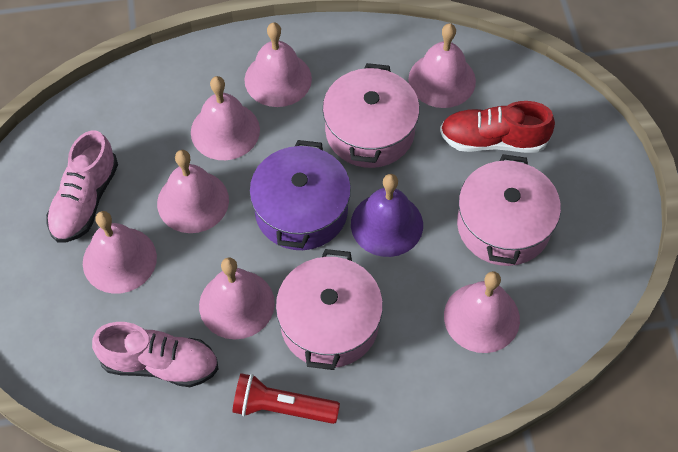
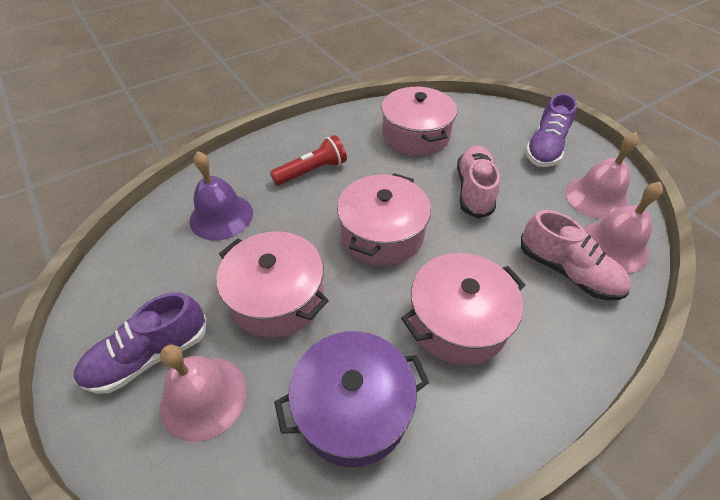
pink bell: [83,211,157,294] [157,150,229,233] [191,76,260,160] [199,258,275,339] [244,22,312,107] [408,23,476,108] [444,271,520,353] = 7 -> [160,345,247,442] [566,132,639,220] [583,182,663,273] = 3
pink pot: [276,249,383,370] [323,63,420,168] [457,154,561,266] = 3 -> [217,231,329,338] [337,173,431,266] [381,87,457,156] [401,253,525,365] = 4
purple shoe: none = 0 -> [74,292,207,394] [525,93,577,167] = 2
red shoe: [440,101,555,153] = 1 -> none = 0

